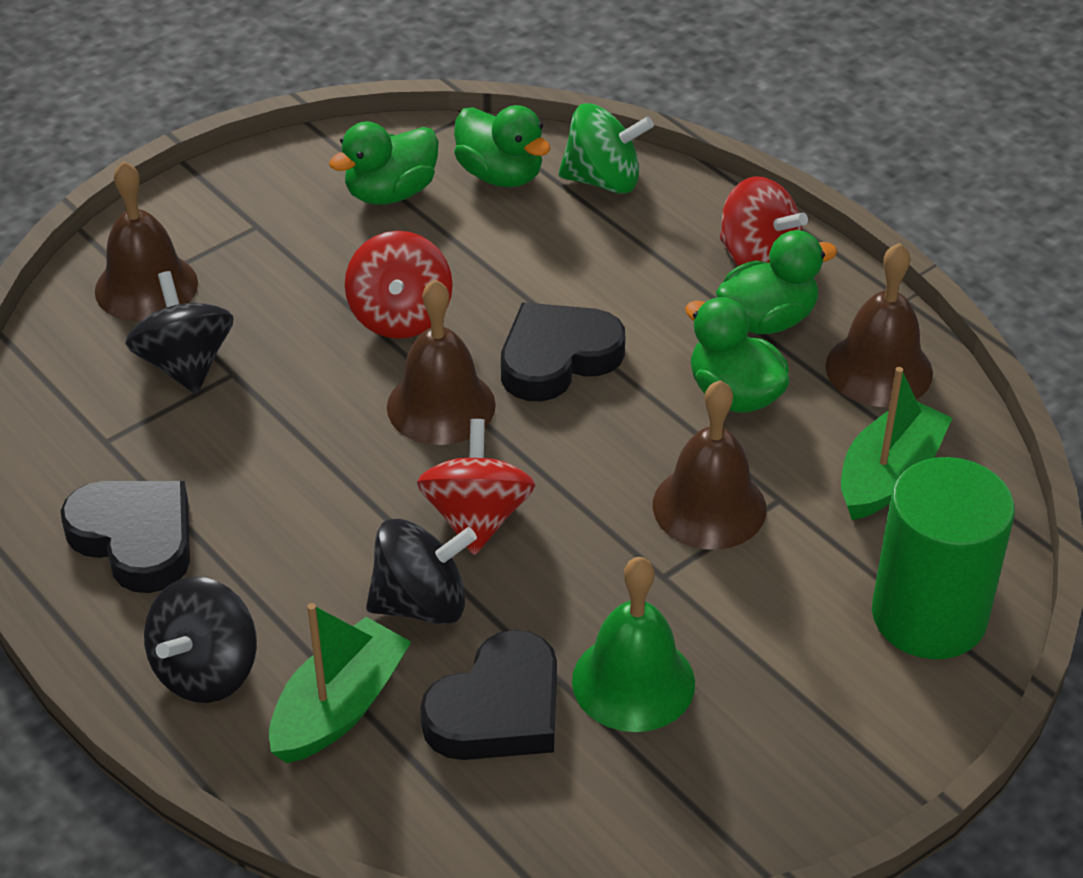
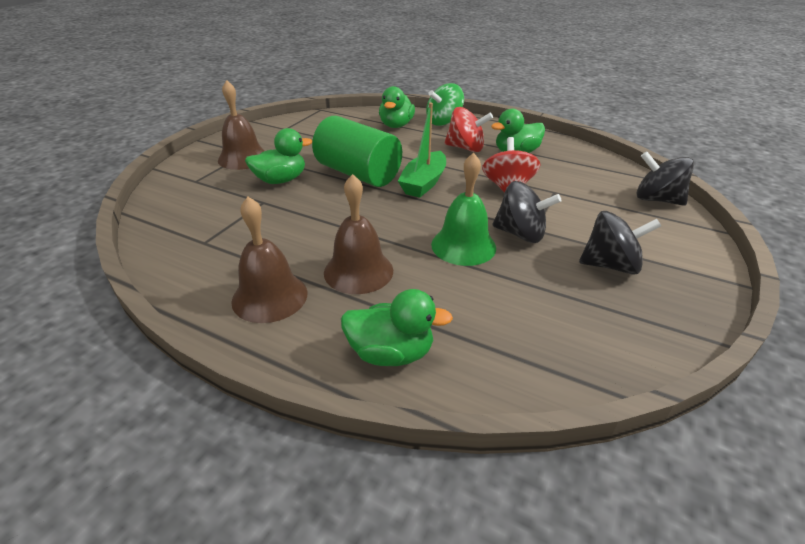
black heart: [61,481,190,593] [420,630,557,760] [501,302,625,401] = 3 -> none = 0
brown bell: [95,161,198,322] [387,280,496,445] [653,380,767,550] [826,243,933,407] = 4 -> [218,80,265,170] [231,197,307,323] [324,174,393,294] = 3
green boat: [269,603,411,763] [841,367,952,520] = 2 -> [398,103,446,198] = 1
red spinning top: [345,231,453,339] [417,419,535,555] [720,176,808,266] = 3 -> [444,107,493,152] [482,137,540,193] = 2

